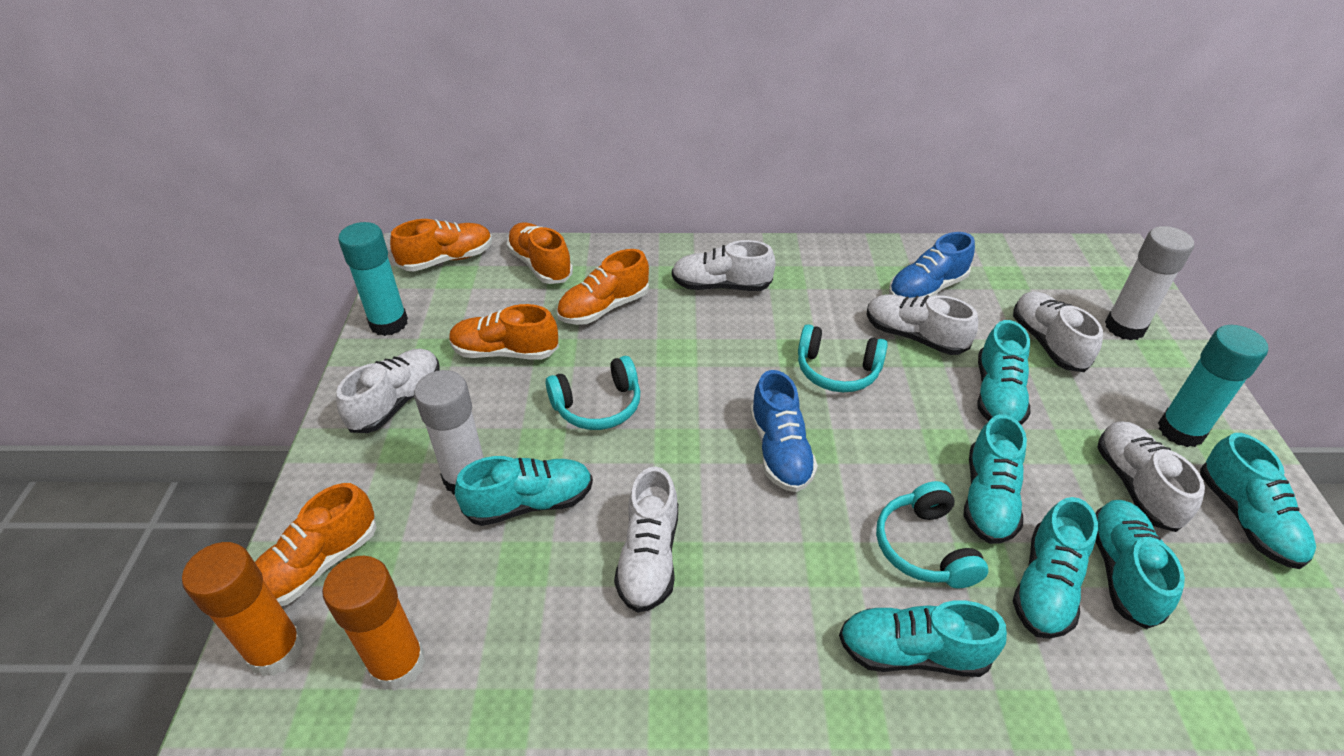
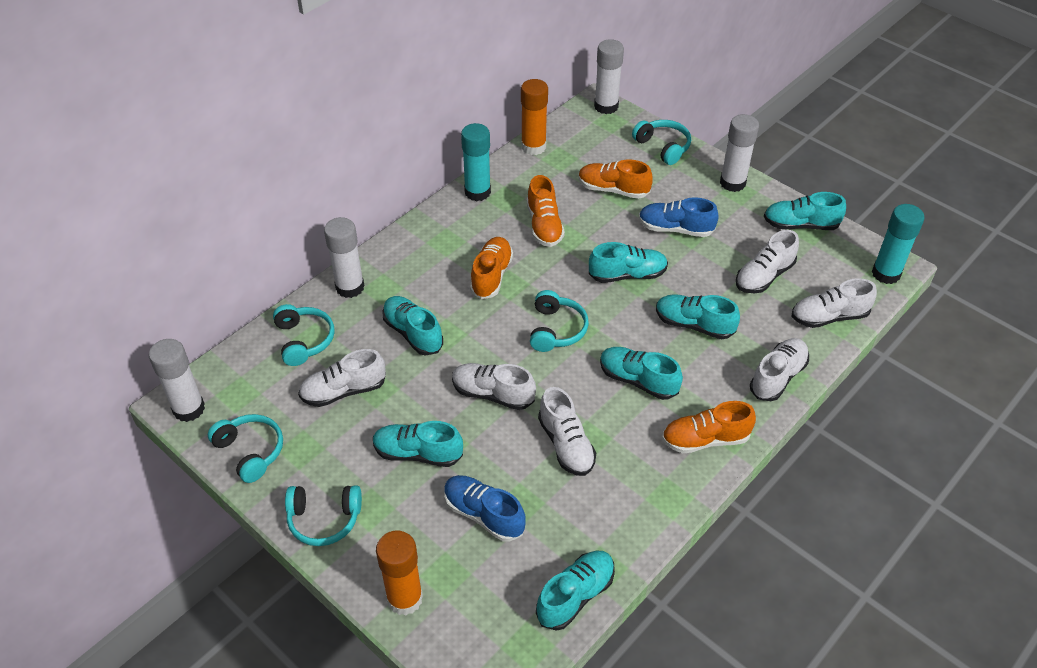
orange shoe: [255,483,377,606] [390,219,492,271] [449,304,559,360] [507,222,573,284] [557,249,649,325] = 5 -> [470,237,513,299] [527,175,565,247] [579,160,653,199] [662,401,756,453] = 4
turquoise headphones: [546,356,640,430] [798,324,888,392] [876,481,988,588] = 3 -> [208,414,283,483] [273,304,335,366] [285,485,362,546] [530,290,589,352] [632,120,691,165] = 5
white glue stick: [414,370,484,495] [1105,226,1194,340] = 2 -> [149,339,205,422] [324,217,364,298] [594,39,624,114] [720,114,759,192] = 4

